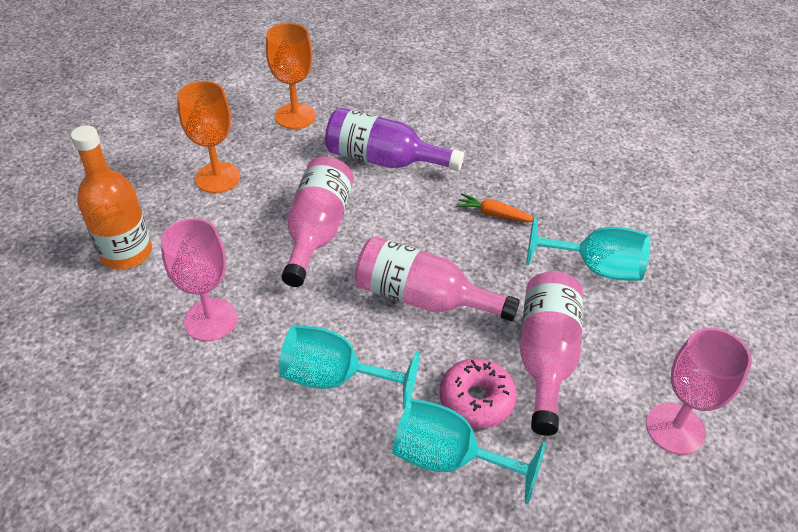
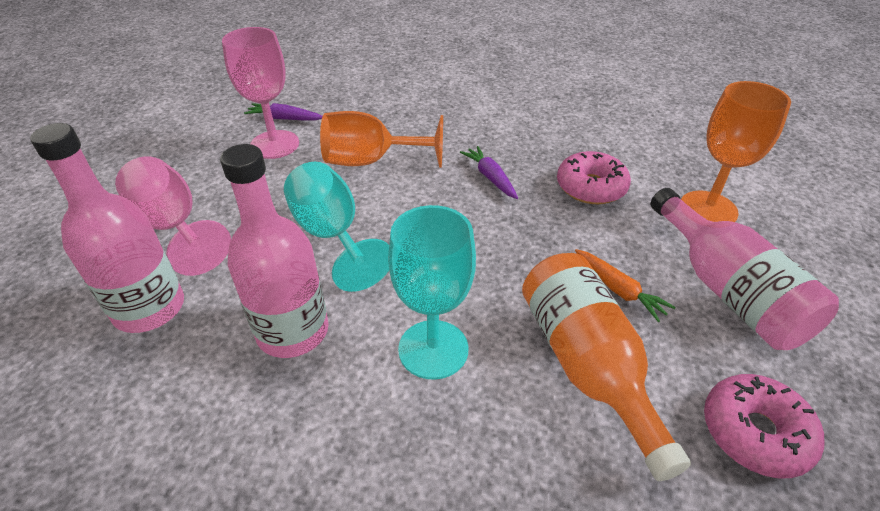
pink donut: [440,358,517,428] = 1 -> [557,151,631,204] [704,374,824,478] = 2
purple bottle: [325,108,464,171] = 1 -> none = 0
purple carrot: none = 0 -> [244,103,323,120] [460,146,518,199] = 2
turquoise goblet: [279,325,420,409] [392,398,546,504] [526,216,650,281] = 3 -> [284,162,389,292] [388,205,476,380] = 2

